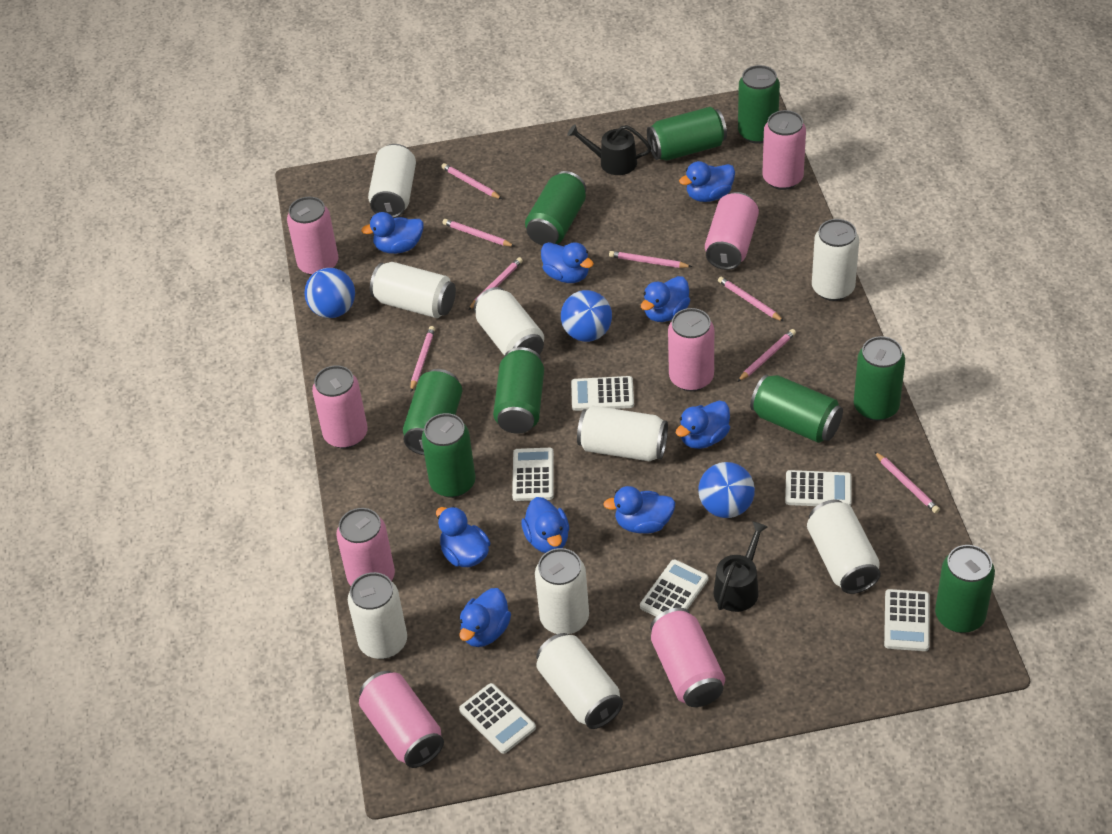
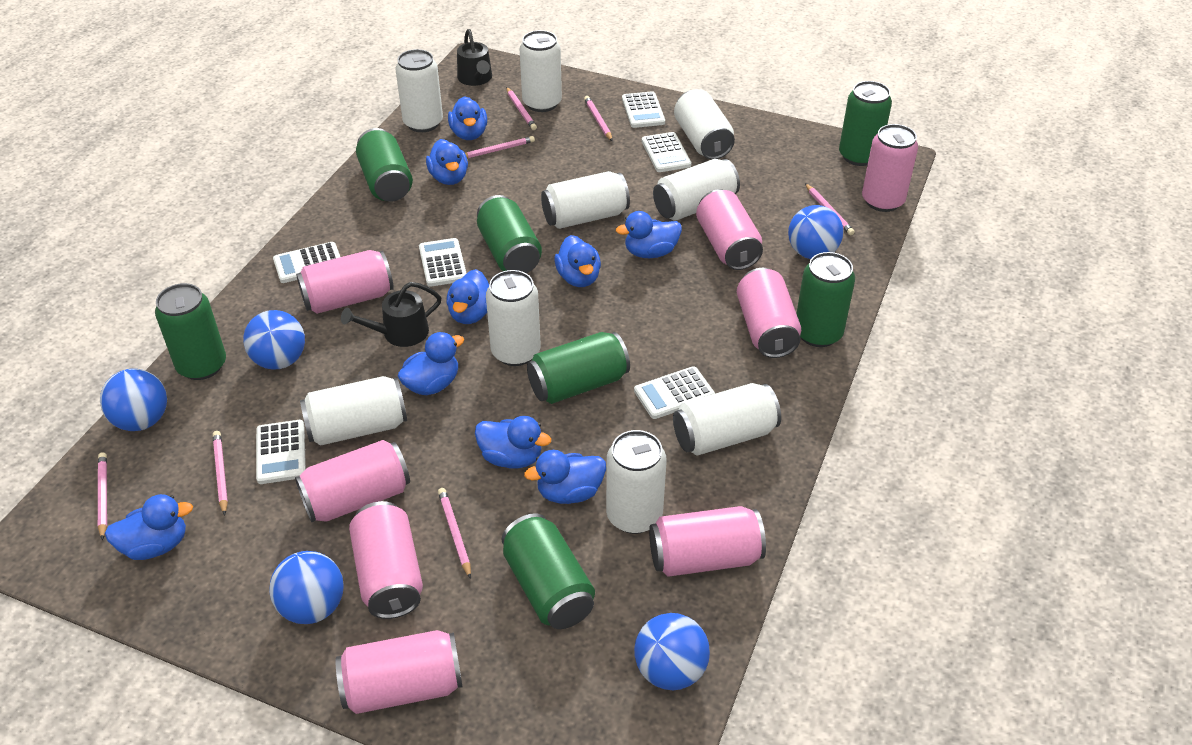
blue ball: [304,268,355,318] [561,290,612,342] [698,462,755,518] = 3 -> [100,369,167,431] [243,310,305,370] [269,551,344,624] [634,613,710,690] [788,205,843,259] = 5
green can: [403,369,462,455] [422,413,476,498] [493,347,544,434] [525,171,586,246] [647,107,727,161] [738,65,780,144] [750,374,843,443] [854,336,905,421] [935,545,995,633] = 9 -> [155,283,226,380] [356,128,413,202] [477,195,542,273] [502,513,595,629] [527,332,630,404] [796,252,855,347] [839,81,892,166] = 7
pink pencil: [410,326,435,392] [441,163,502,199] [442,219,515,247] [468,257,523,310] [609,251,692,268] [718,276,784,321] [737,329,796,382] [875,452,940,513] = 8 -> [98,452,107,540] [213,431,228,515] [438,488,471,579] [465,136,535,158] [506,87,537,130] [584,96,613,141] [805,183,855,236] = 7

